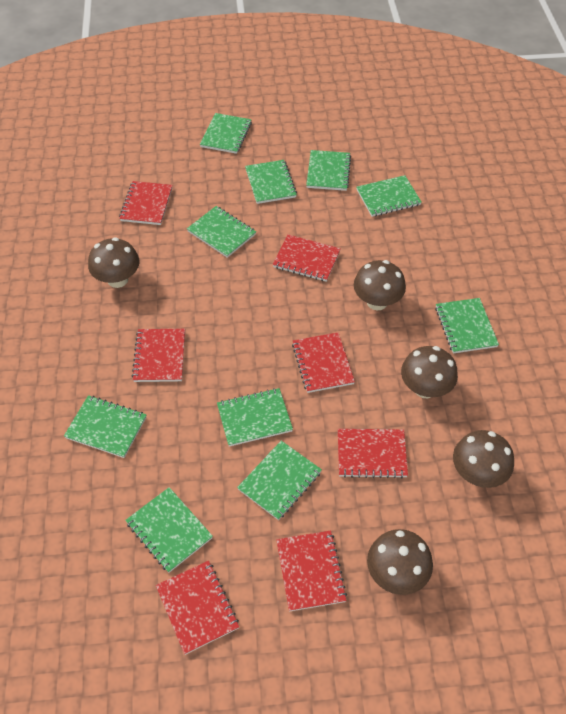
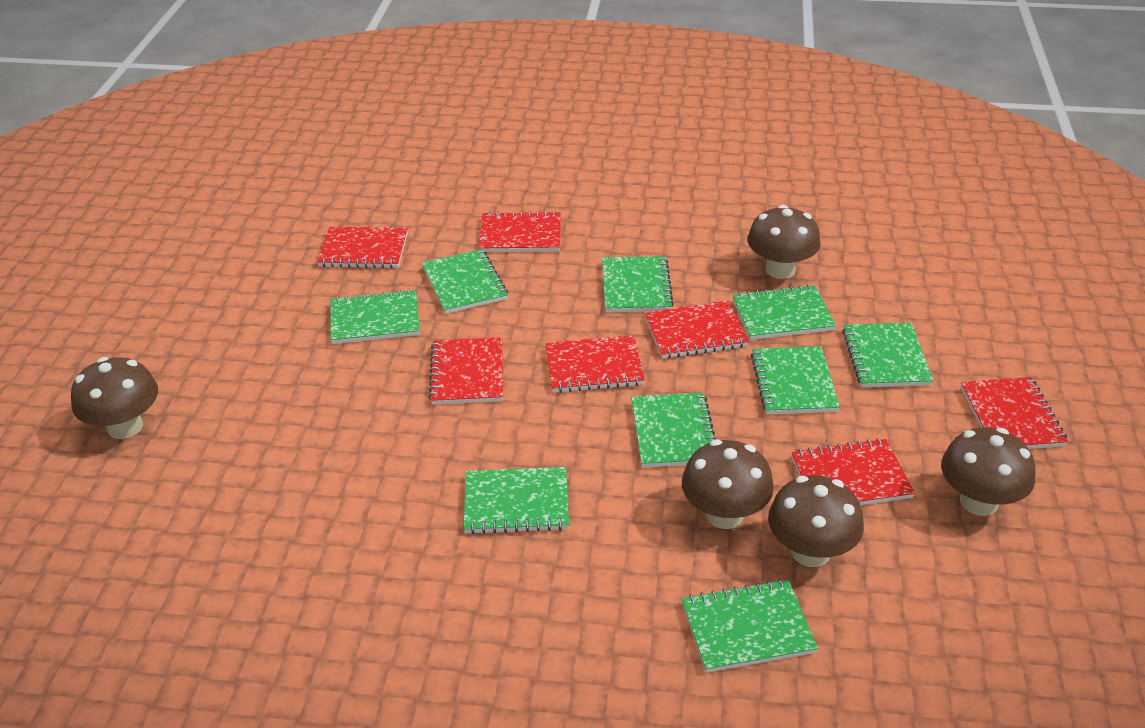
green notebook: [64,395,147,458] [125,487,213,573] [187,206,256,258] [200,113,252,154] [217,388,293,447] [237,441,322,520] [245,160,297,204] [306,150,351,191] [356,175,422,217] [435,298,499,353] = 10 -> [331,289,420,344] [422,249,508,314] [464,467,569,534] [602,256,674,312] [631,393,716,468] [682,579,818,673] [733,285,836,340] [751,346,840,414] [842,323,934,387] = 9

